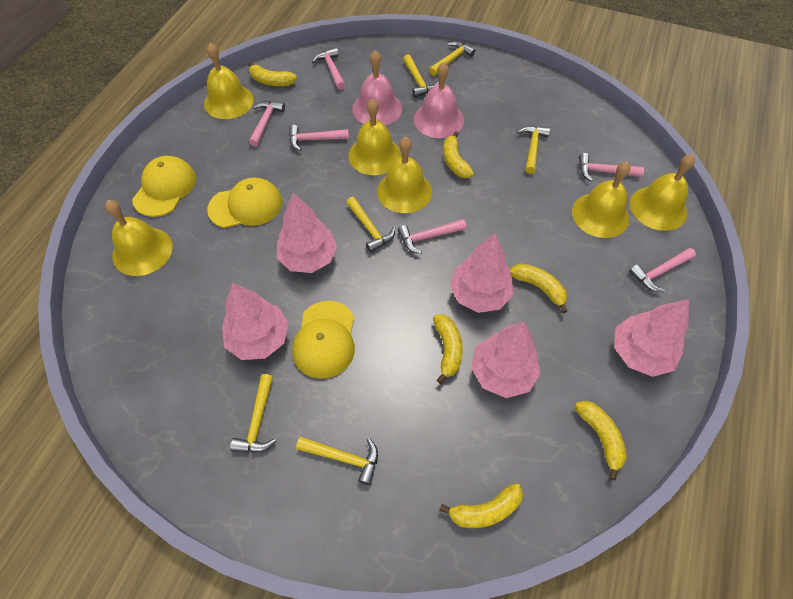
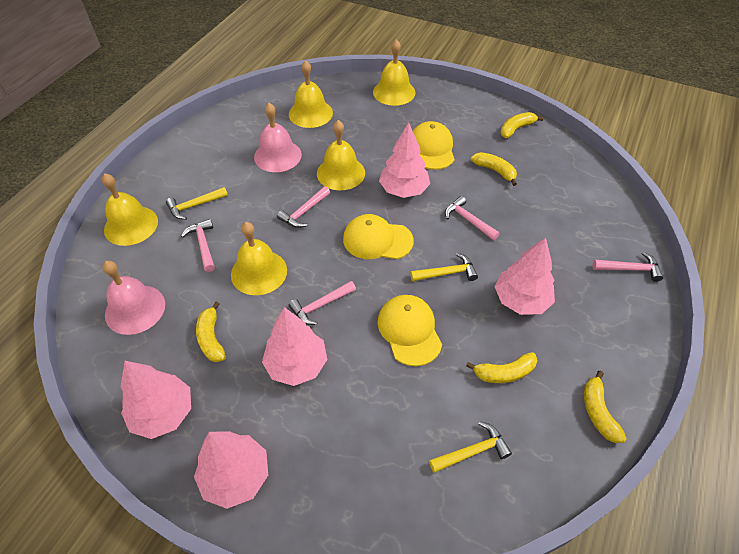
pink hammer: [249,101,285,147] [289,125,349,151] [312,48,345,90] [398,219,466,254] [579,153,644,182] [629,248,696,292] = 6 -> [181,219,215,272] [277,186,330,228] [289,281,356,325] [445,196,500,240] [593,252,663,282] = 5
yellow banana: [248,62,297,86] [433,314,463,384] [439,483,523,528] [443,131,474,178] [510,263,567,313] [575,401,627,480] = 6 -> [196,302,226,362] [466,352,537,383] [471,152,517,186] [500,112,543,138] [584,371,627,443] = 5
yellow bell: [105,200,173,276] [204,43,254,119] [348,99,401,175] [377,136,432,213] [572,161,630,238] [630,154,695,231] = 6 -> [102,174,158,246] [231,222,287,295] [289,60,333,128] [317,120,365,190] [373,39,415,106] = 5
yellow hammer: [230,374,276,453] [296,437,378,485] [346,197,395,253] [403,54,439,98] [429,41,476,76] [517,126,550,174] = 6 -> [166,187,228,220] [410,253,478,282] [429,421,512,473] = 3

